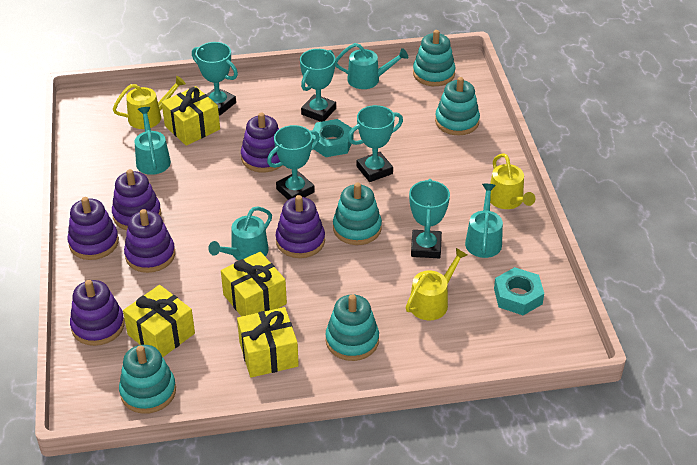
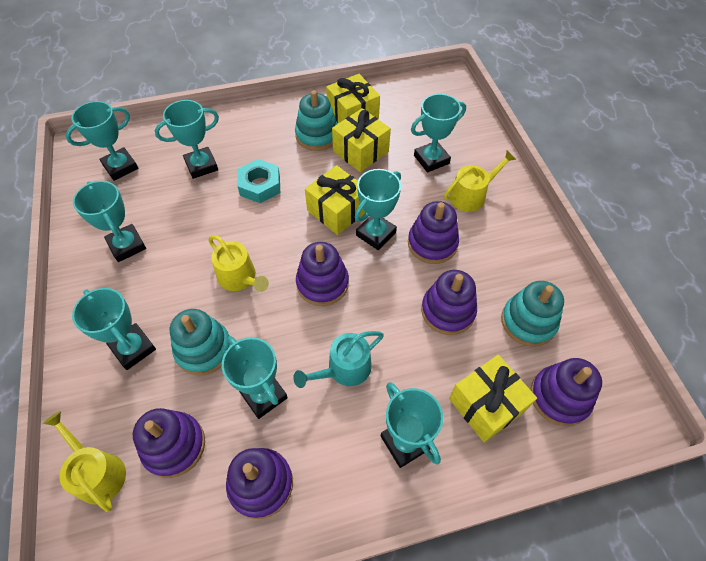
turquoise nut: [312,119,353,157] [494,267,544,315] = 2 -> [237,159,280,203] = 1
turquoise stacking toy: [119,345,176,414] [326,294,379,361] [333,183,382,245] [413,30,456,86] [435,77,480,135] = 5 -> [170,309,231,376] [295,90,337,151] [501,281,564,347] = 3
turquoise trophy: [192,42,238,115] [267,125,320,200] [300,49,336,122] [348,105,403,182] [409,179,450,258] = 5 -> [66,101,138,181] [72,288,156,370] [73,181,146,262] [155,100,219,179] [222,336,288,419] [355,169,401,250] [381,382,443,468] [411,94,466,173] = 8
turquoise watering can: [135,107,171,175] [208,207,272,261] [335,43,408,89] [465,184,503,258] = 4 -> [293,331,384,388] = 1

